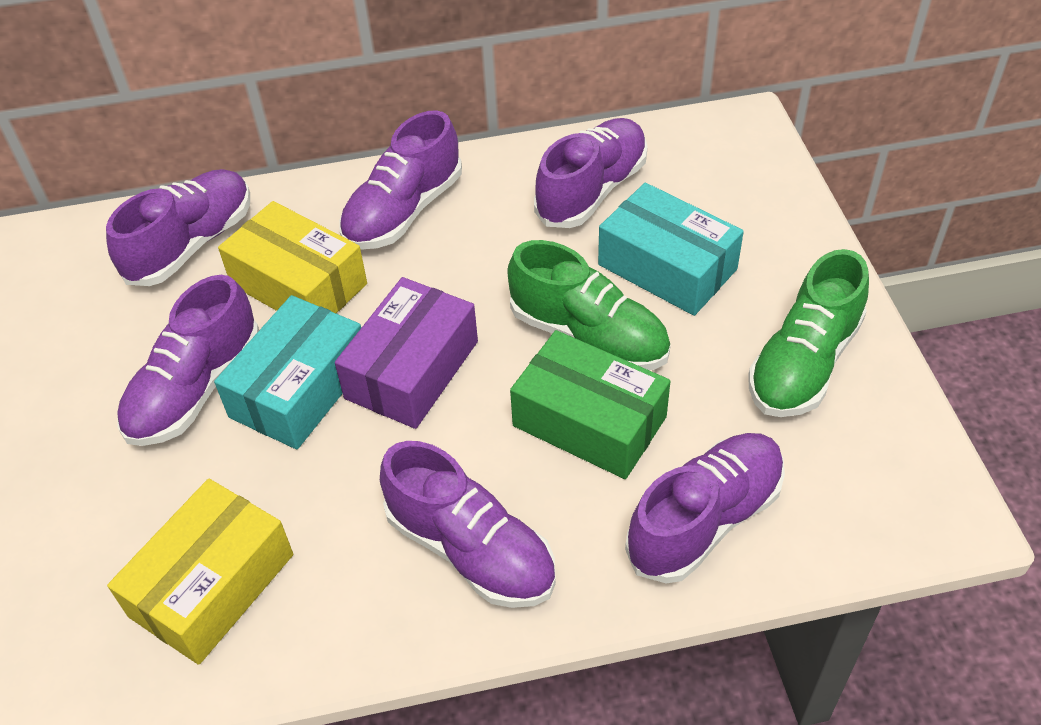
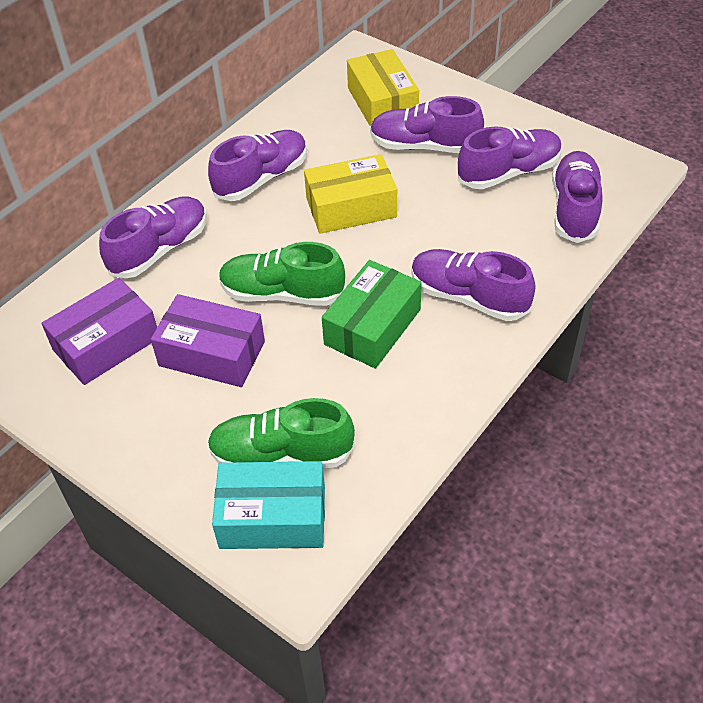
purple box: [335,277,478,429] = 1 -> [41,278,157,385] [151,294,265,387] = 2
turquoise box: [214,295,361,449] [598,183,744,316] = 2 -> [212,461,325,549] = 1

